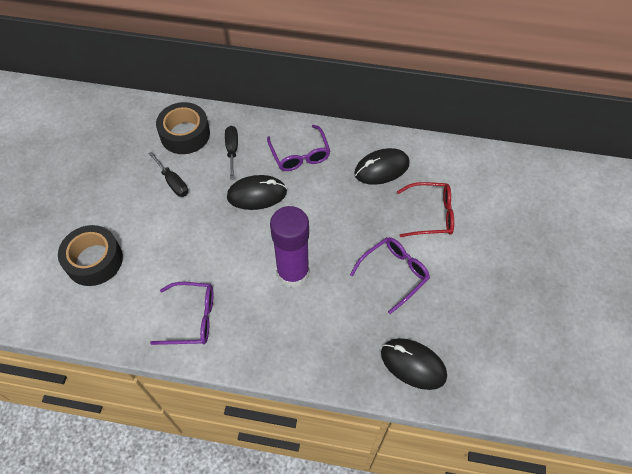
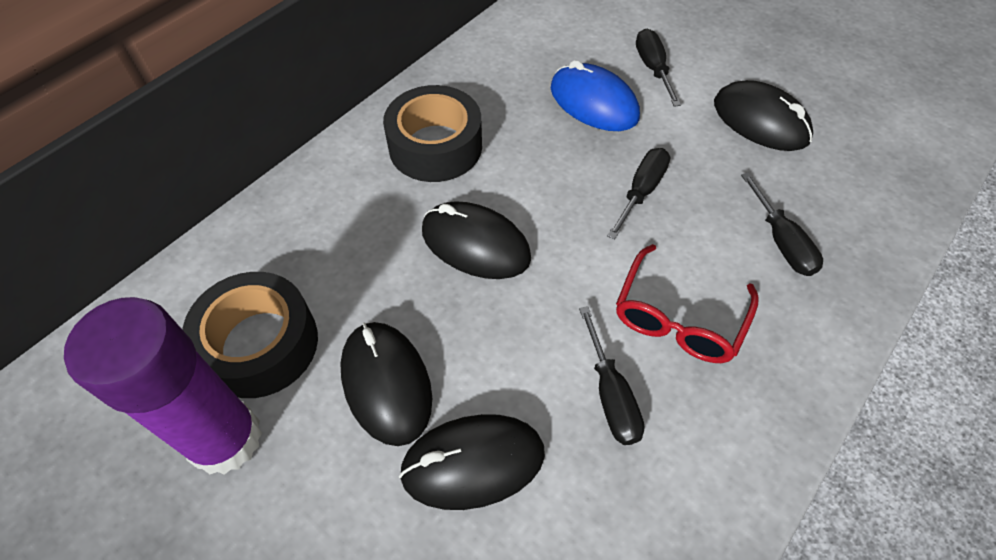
black mouse: [227,175,287,210] [354,148,410,185] [381,338,447,390] = 3 -> [340,322,432,446] [399,414,545,510] [422,201,531,279] [714,80,813,151] = 4
black screwdriver: [148,152,188,197] [225,126,238,179] = 2 -> [579,306,645,445] [607,148,670,239] [636,29,681,107] [741,173,823,276] = 4
blue mouse: none = 0 -> [551,60,640,131] = 1
purple glasses: [150,282,214,345] [267,125,330,171] [350,237,430,314] = 3 -> none = 0

